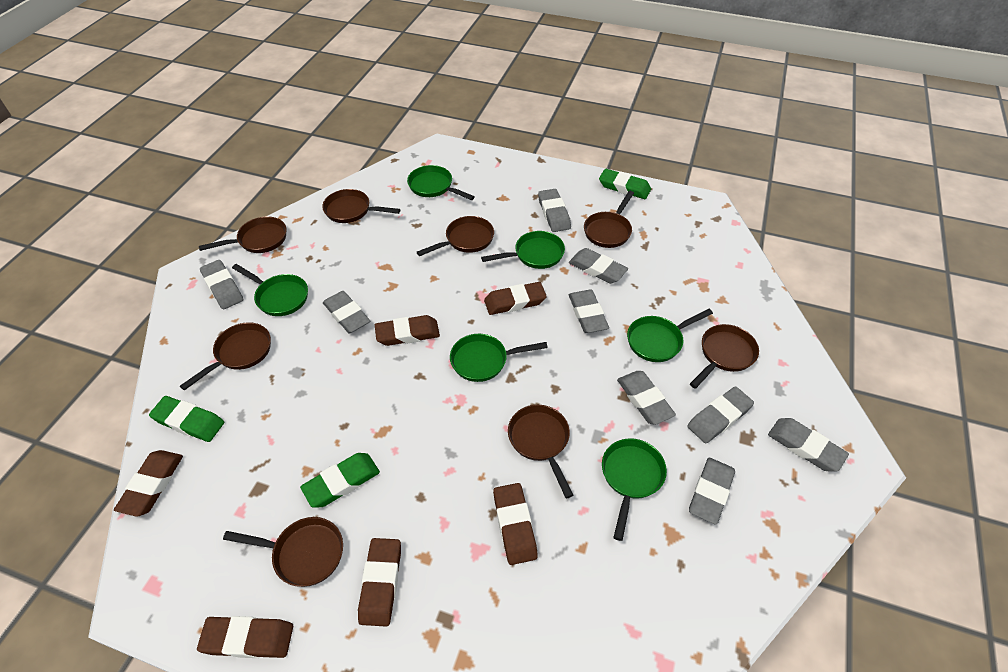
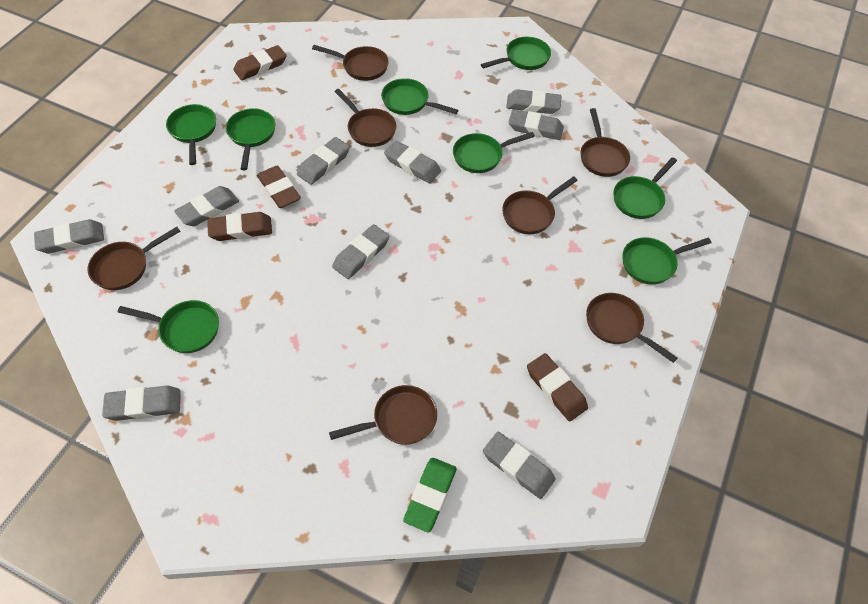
brown eraser: [114,450,183,517] [197,616,293,658] [358,538,401,627] [375,315,440,346] [484,282,547,315] [493,483,538,565] = 6 -> [207,212,272,241] [233,45,286,80] [257,166,301,208] [527,353,588,421] = 4
brown pan: [180,322,271,391] [199,216,287,253] [223,517,343,587] [322,189,400,223] [417,216,494,256] [508,405,573,498] [584,191,634,248] [690,324,759,389] = 8 -> [88,227,181,290] [312,45,389,81] [329,385,437,445] [334,89,397,147] [502,176,578,234] [580,108,630,177] [586,293,677,363] = 7
green eraser: [149,396,224,442] [300,453,380,508] [599,169,651,199] = 3 -> [403,458,457,532] = 1
green pan: [232,264,308,316] [407,165,475,200] [450,334,548,382] [481,231,565,269] [602,438,667,541] [627,309,713,362] = 6 -> [118,300,219,353] [166,104,216,165] [226,108,275,170] [381,78,458,115] [453,132,535,173] [481,37,551,70] [613,157,677,219] [622,237,711,285] = 8

